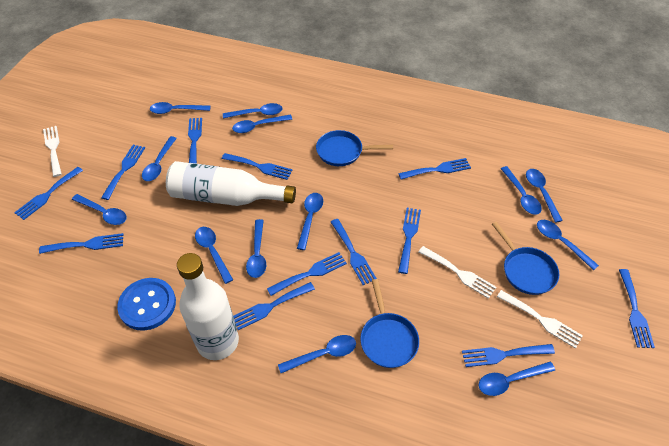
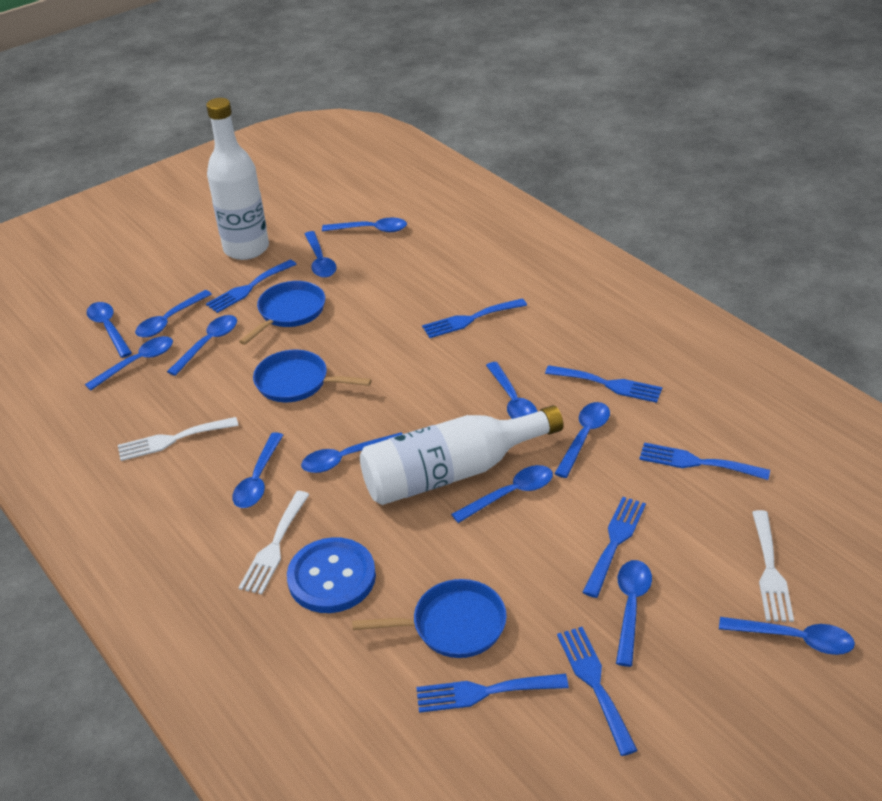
blue fork: [14,167,83,220] [39,233,124,254] [101,145,145,200] [188,118,202,164] [222,153,293,180] [233,282,315,330] [267,252,347,296] [331,219,377,285] [398,158,471,179] [398,208,421,274] [462,344,555,367] [619,269,655,348] = 12 -> [206,259,297,313] [416,674,569,713] [422,298,527,338] [545,365,662,403] [557,627,638,756] [582,497,646,598] [639,442,770,480] = 7

